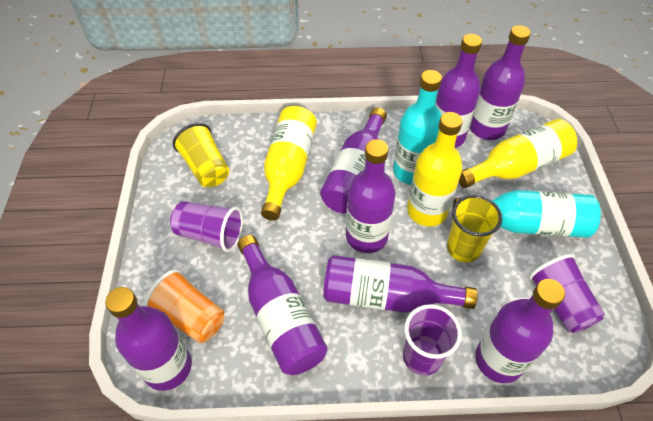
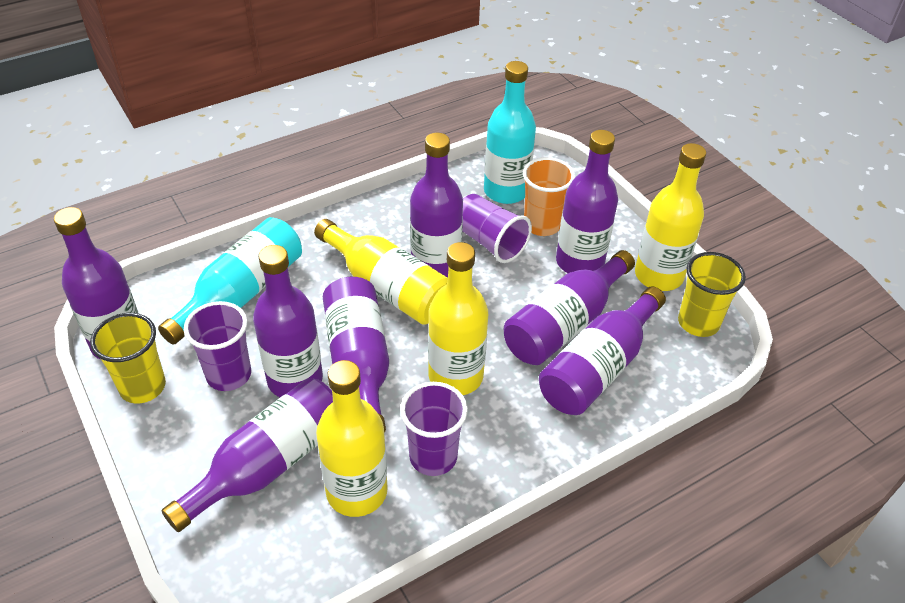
yellow bottle: [261,106,317,221] [407,112,463,227] [459,119,577,188] = 3 -> [314,219,448,325] [316,360,388,517] [428,242,488,395] [635,143,706,291] = 4

